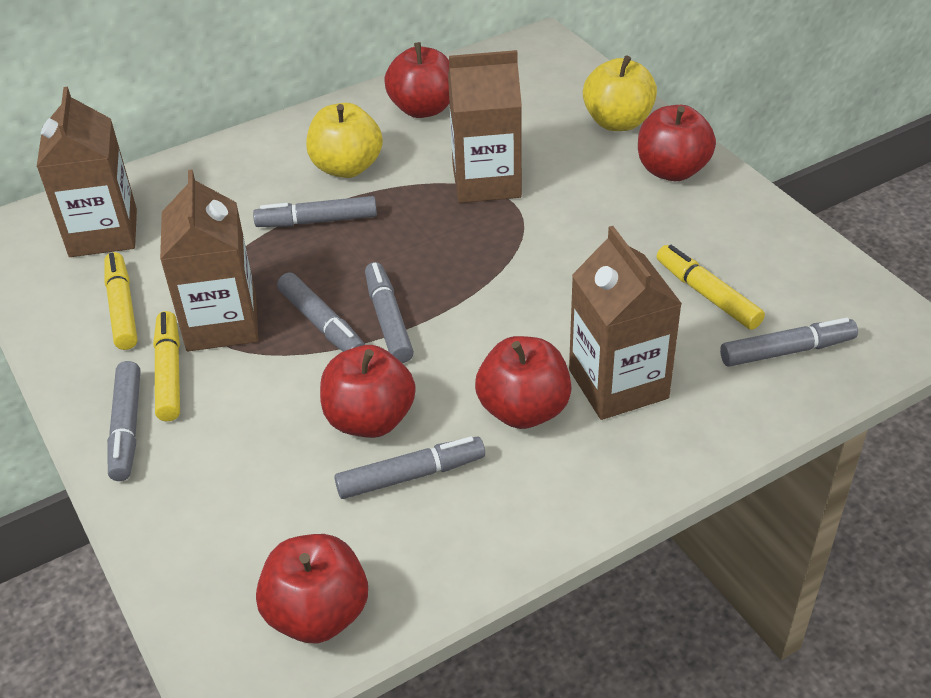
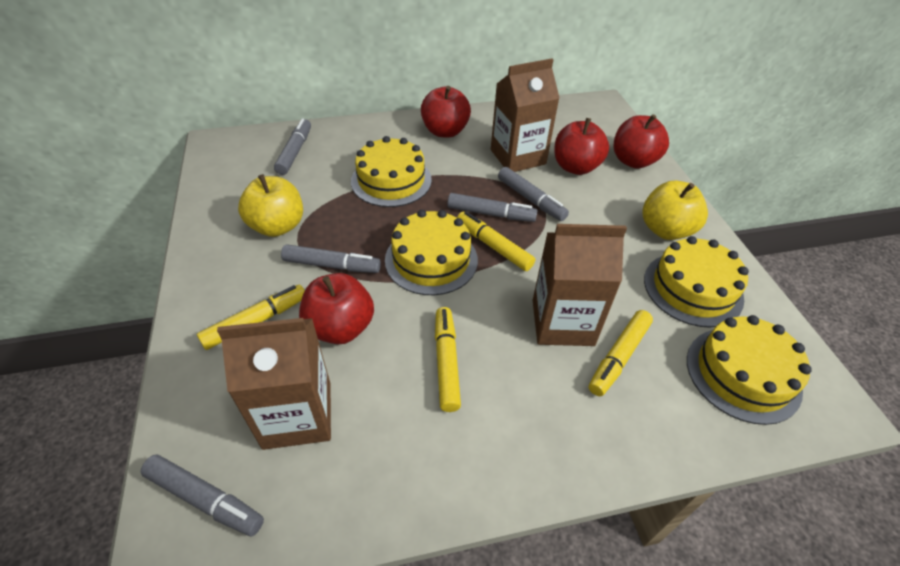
brown carton: [37,87,137,257] [160,169,258,351] [448,50,522,203] [569,226,682,420] = 4 -> [217,318,331,450] [491,58,560,172] [533,224,627,346] = 3
grey marker: [107,361,140,481] [253,196,377,227] [277,272,365,352] [334,436,485,499] [365,262,414,363] [720,318,858,367] = 6 -> [141,455,264,537] [274,119,311,175] [281,244,381,273] [447,193,538,222] [498,167,569,221] = 5
red apple: [256,534,368,643] [320,345,416,438] [384,42,450,118] [475,336,572,429] [638,105,716,181] = 5 -> [299,273,374,345] [421,86,471,138] [554,118,609,175] [614,114,669,169] = 4
yellow cake: none = 0 -> [351,136,432,207] [385,210,478,295] [644,236,749,327] [687,315,812,425] = 4
yellow marker: [104,252,138,350] [153,311,180,421] [657,245,765,330] = 3 -> [197,285,305,350] [435,307,461,412] [457,211,535,271] [589,310,653,396] = 4

